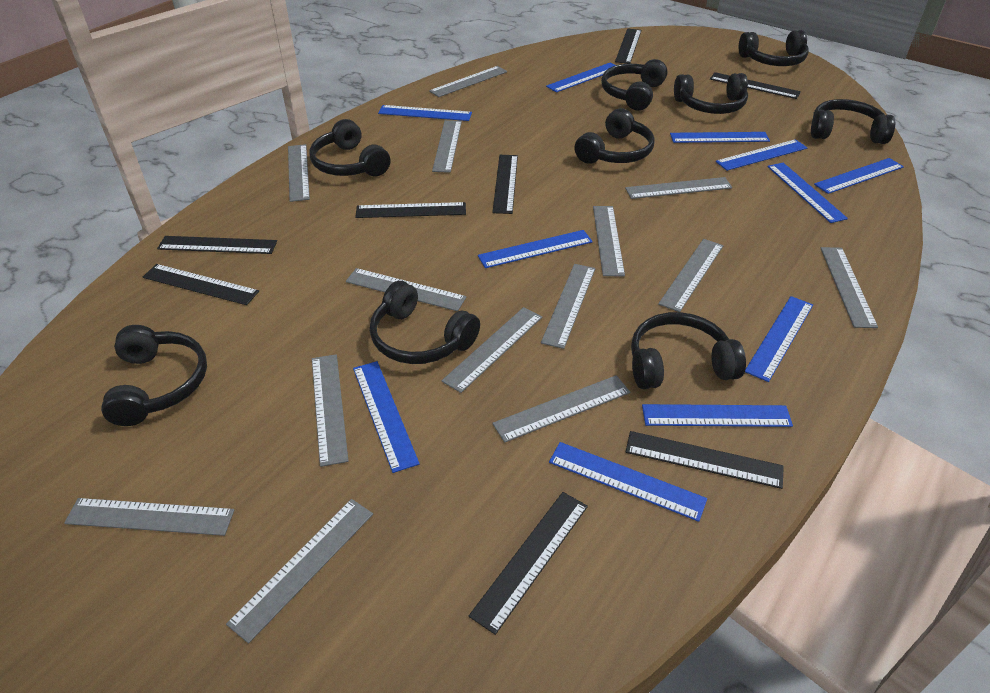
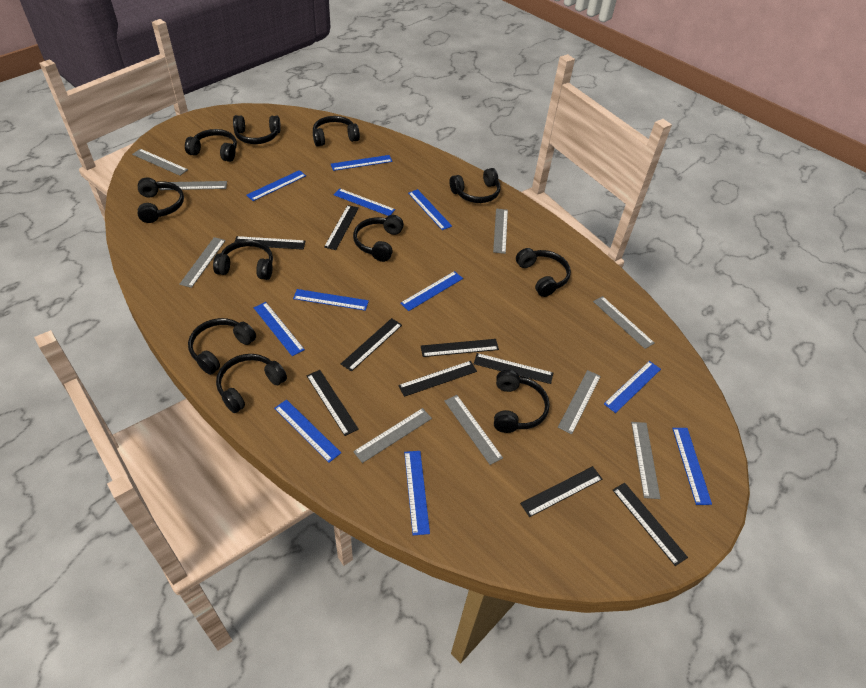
black headphones: [101,325,207,426] [309,119,390,177] [370,281,480,364] [575,108,655,164] [601,59,667,111] [631,312,746,389] [674,73,748,114] [739,30,809,66] [811,99,895,144] = 9 -> [137,178,184,223] [185,129,237,162] [188,318,256,375] [213,240,273,280] [216,354,287,413] [233,115,281,144] [313,116,360,147] [353,215,404,262] [449,168,501,203] [494,370,550,433] [516,248,571,297] = 11
black ruler: [143,264,259,305] [157,236,277,254] [355,202,466,218] [469,492,588,635] [492,155,518,214] [615,28,642,64] [626,431,784,489] [710,72,801,99] = 8 -> [235,236,305,250] [307,370,359,436] [324,205,359,250] [341,318,402,372] [398,361,477,397] [421,339,499,357] [474,353,553,384] [520,466,602,517] [613,483,688,566] = 9
grey ruler: [64,498,234,536] [226,499,373,643] [288,144,310,202] [312,354,348,467] [346,268,466,311] [429,66,507,97] [432,120,462,173] [442,307,542,393] [492,375,630,443] [541,264,595,349] [593,206,625,276] [625,177,732,199] [658,239,723,312] [820,247,878,328] = 14 -> [132,149,188,176] [159,181,227,190] [179,237,226,288] [353,408,432,463] [445,395,503,465] [493,209,508,254] [558,370,601,434] [593,296,654,349] [631,422,660,499] = 9

